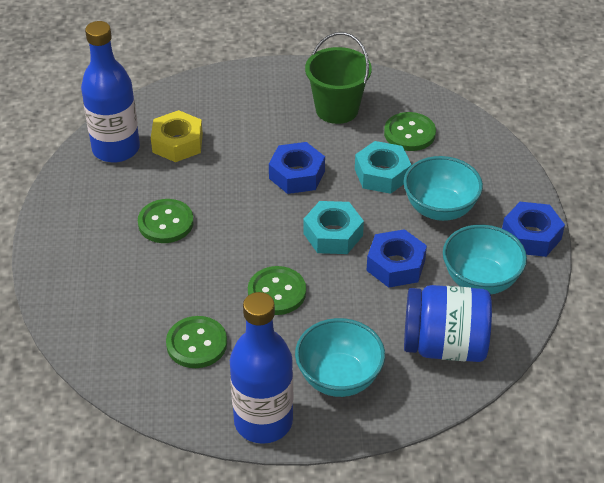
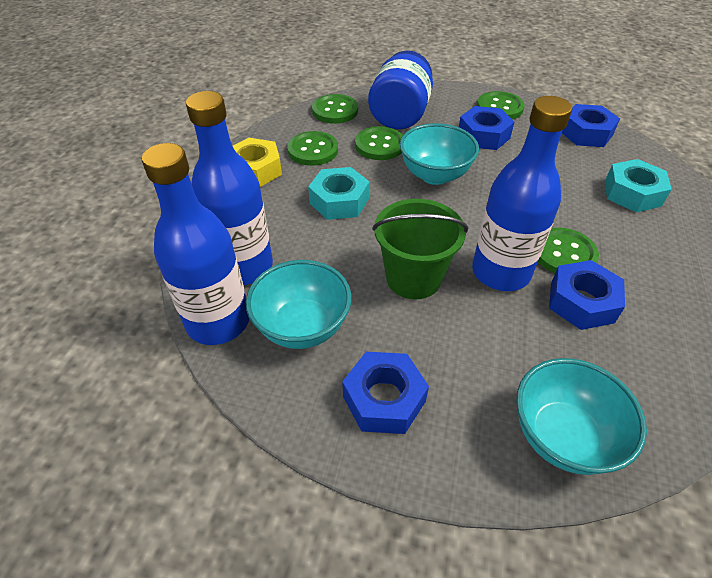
blue bottle: [81,21,140,163] [230,292,293,444] = 2 -> [142,143,249,345] [186,91,273,285] [472,96,572,291] = 3
blue nut: [269,142,325,194] [367,229,427,288] [502,202,565,257] = 3 -> [342,352,429,434] [459,106,514,150] [549,260,625,330] [562,104,620,147] = 4
green button: [138,199,194,243] [166,316,227,368] [248,266,306,315] [384,112,436,151] = 4 -> [287,131,338,166] [312,94,358,124] [355,126,403,160] [477,91,525,119] [538,228,599,273] = 5

